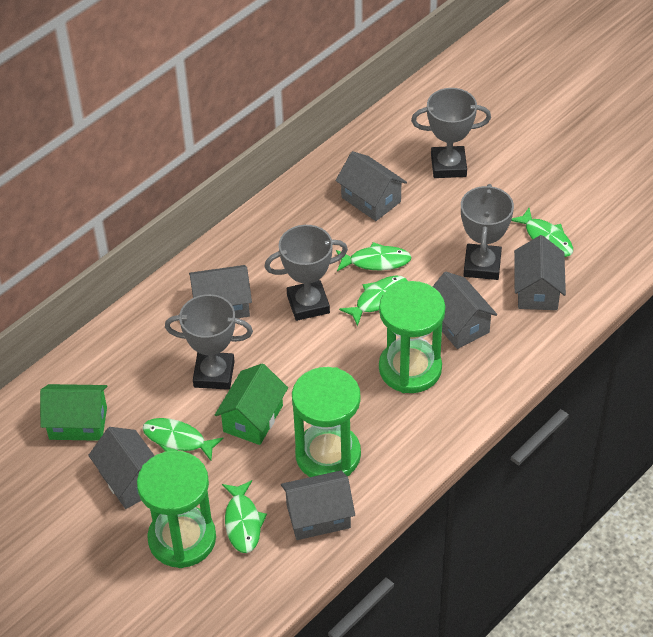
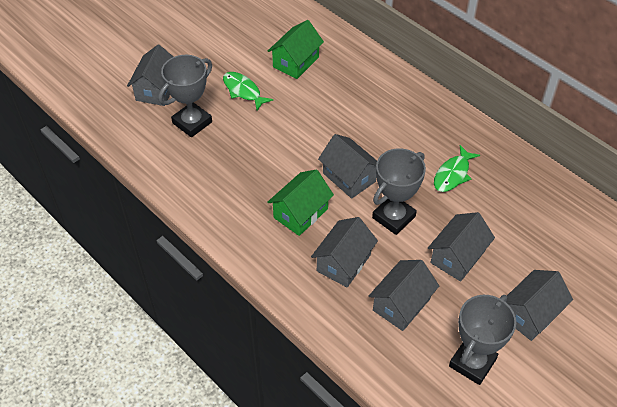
green fish: [142,418,224,461] [222,480,267,553] [336,242,411,271] [339,276,408,326] [511,208,573,257] = 5 -> [223,72,273,111] [434,145,480,192] = 2
green hourglass: [137,451,216,568] [292,367,361,477] [379,281,445,393] = 3 -> none = 0
grey trophy: [165,294,253,390] [264,225,348,321] [411,88,491,178] [461,184,514,280] = 4 -> [158,55,212,137] [372,148,426,235] [449,295,516,385] = 3

